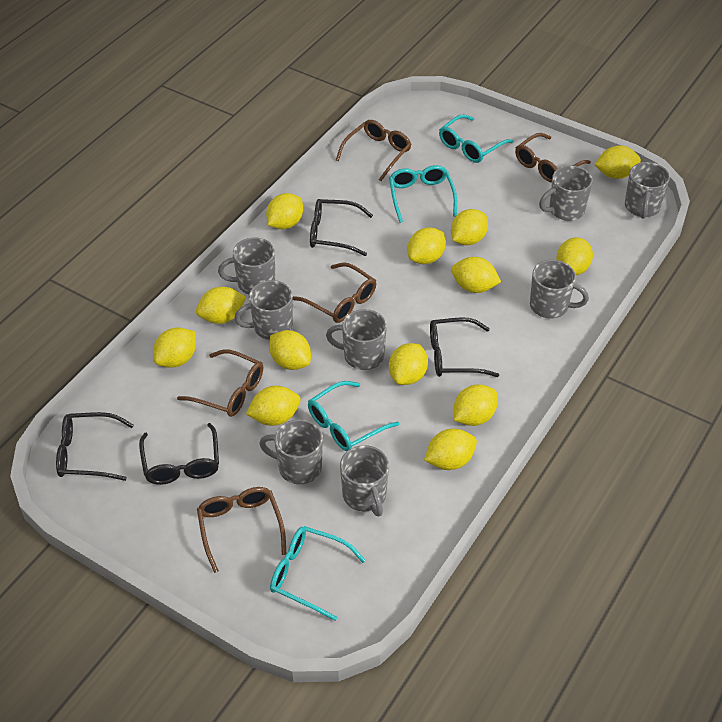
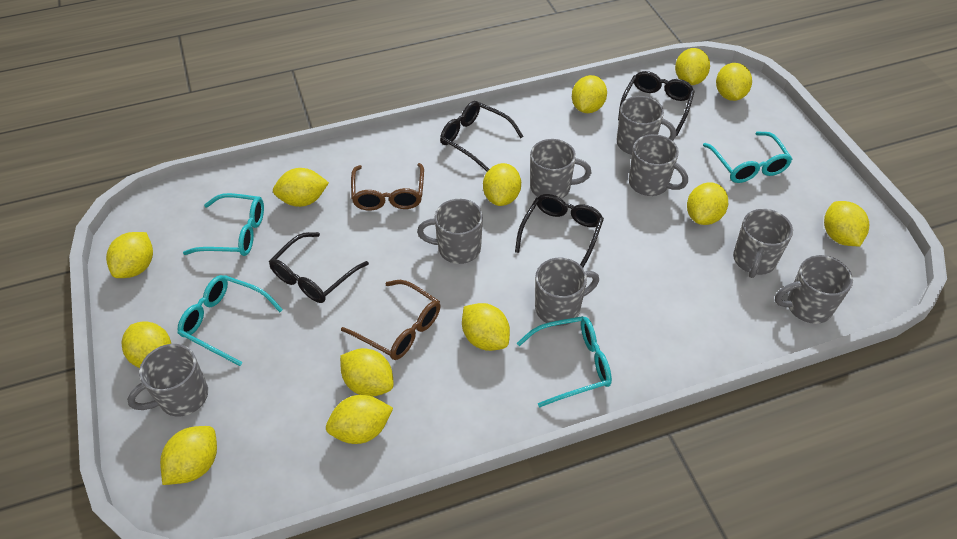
brown glasses: [177,349,263,417] [197,487,286,573] [293,262,376,323] [336,120,412,181] [515,133,591,183] = 5 -> [341,280,440,360] [351,163,424,211] = 2

